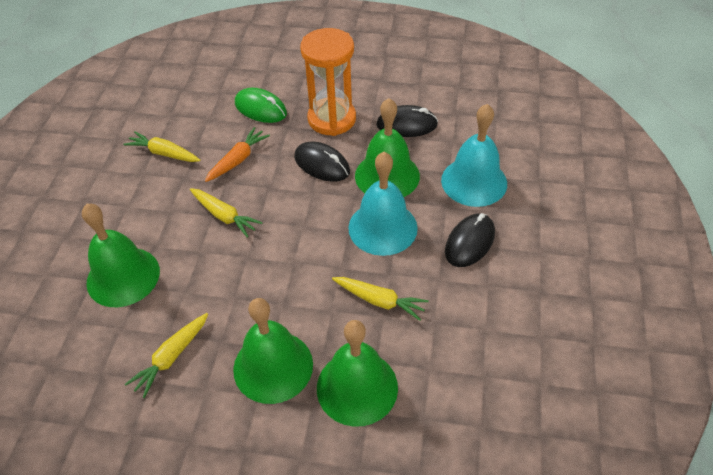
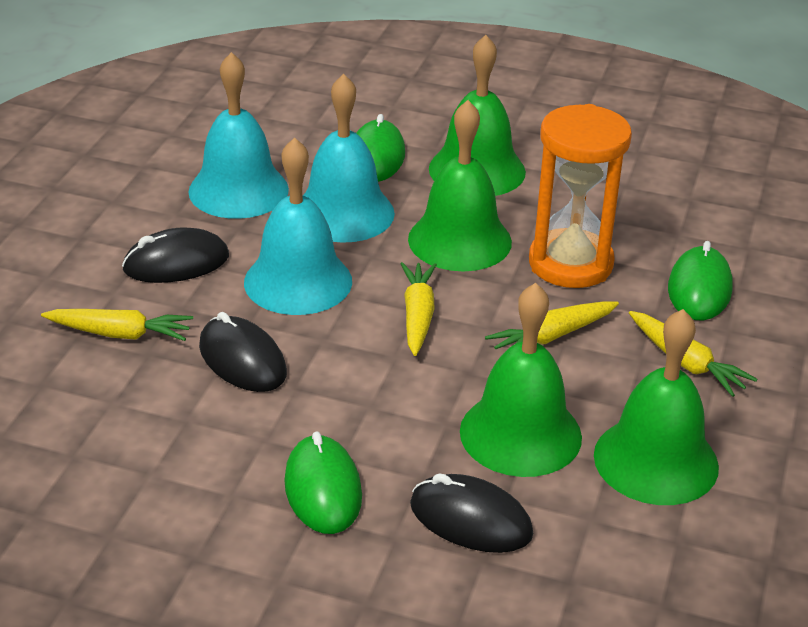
green mouse: [235,88,287,123] = 1 -> [284,431,362,534] [356,114,405,182] [668,241,733,320] = 3
orange carrot: [205,127,270,182] = 1 -> none = 0
turquoise bell: [348,152,418,256] [441,104,507,207] = 2 -> [188,52,289,219] [244,137,352,315] [303,74,395,243] = 3

